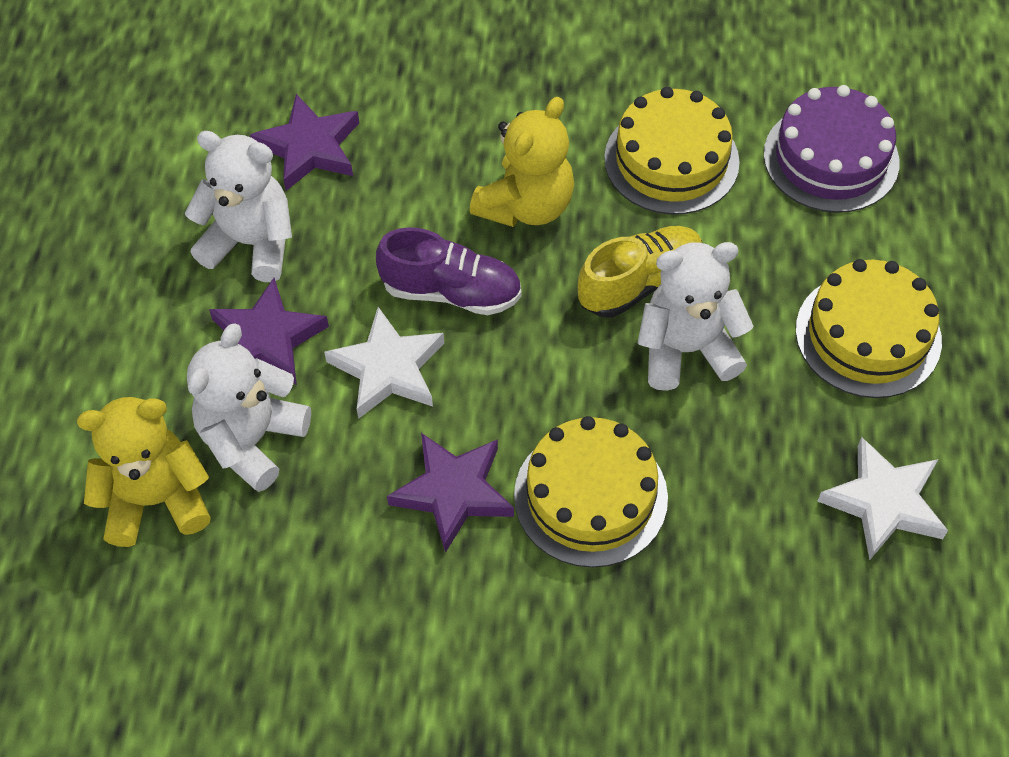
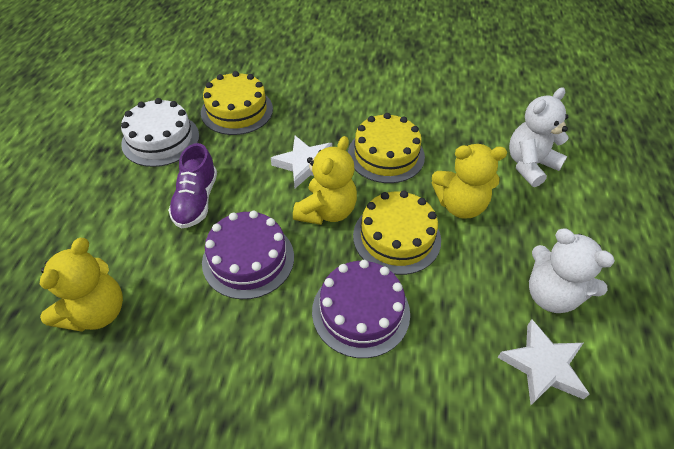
purple cake: [764,85,899,213] = 1 -> [202,211,294,299] [312,260,410,358] = 2
purple star: [209,278,329,385] [250,94,359,191] [387,433,514,553] = 3 -> none = 0
white cake: none = 0 -> [121,98,199,167] = 1
white teddy bear: [185,131,292,282] [187,323,311,492] [638,242,754,391] = 3 -> [509,87,569,187] [529,228,615,313] = 2
yellow shoe: [578,226,702,318] = 1 -> none = 0
yellow teddy bear: [77,397,211,547] [470,97,574,227] = 2 -> [40,238,123,332] [293,136,357,225] [431,144,507,219] = 3

